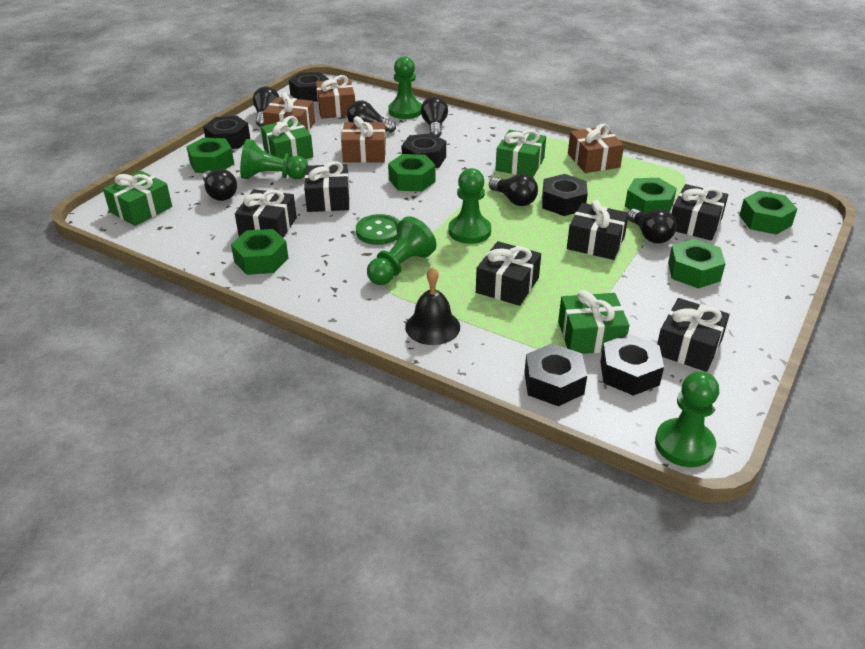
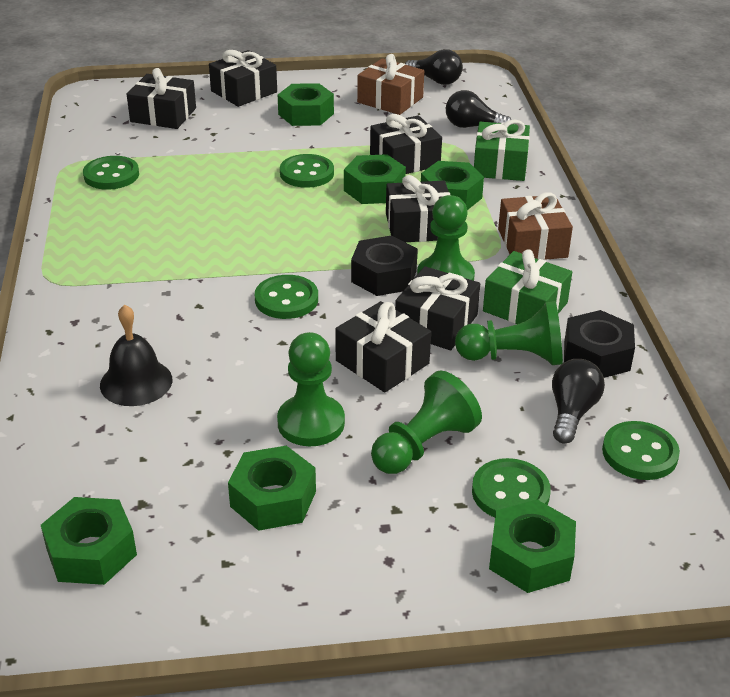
black light bulb: [203,169,237,201] [253,86,279,127] [347,100,396,133] [421,96,448,137] [489,174,538,206] [628,209,677,244] = 6 -> [405,49,463,85] [446,90,511,128] [552,359,605,443] = 3
black nut: [203,116,250,149] [289,72,329,102] [402,133,446,168] [524,343,587,406] [542,174,588,216] [600,334,664,396] = 6 -> [351,235,418,296] [564,310,635,378] = 2
brown gift: [263,92,315,131] [316,75,355,119] [341,116,386,163] [568,124,624,173] = 4 -> [357,54,424,115] [498,192,573,260] = 2
green button: [356,214,400,245] = 1 -> [83,156,139,190] [255,275,318,319] [280,154,334,188] [472,458,551,518] [602,421,680,480] = 5
green gift: [103,171,172,226] [261,116,313,159] [495,130,546,178] [558,290,629,354] = 4 -> [474,120,530,181] [483,249,572,324] = 2
green pawn: [240,139,309,179] [367,216,437,285] [388,56,422,119] [449,168,491,244] [655,371,719,467] = 5 -> [277,332,345,446] [371,371,482,474] [417,195,475,281] [455,301,563,365] = 4

